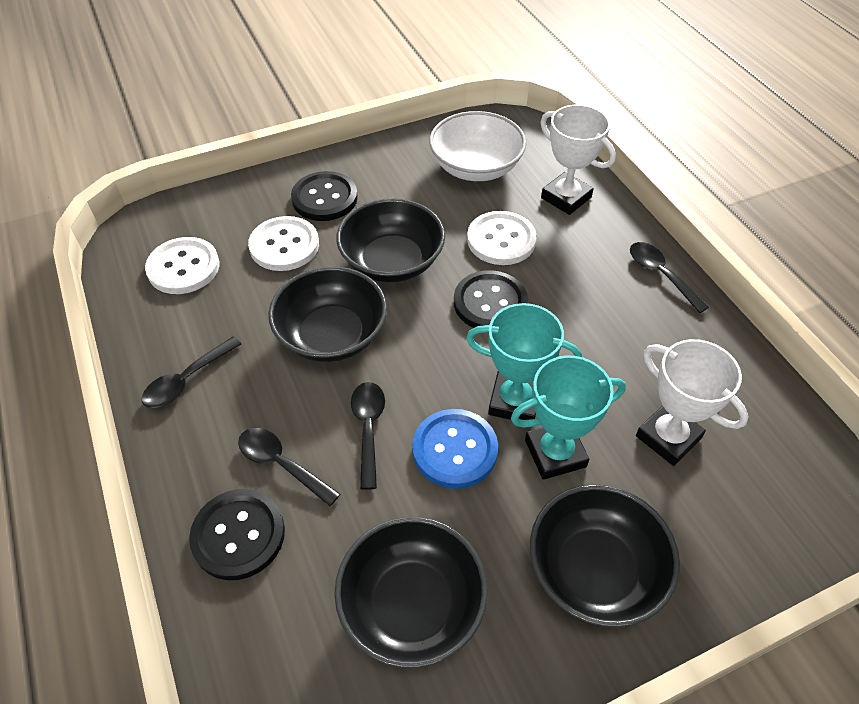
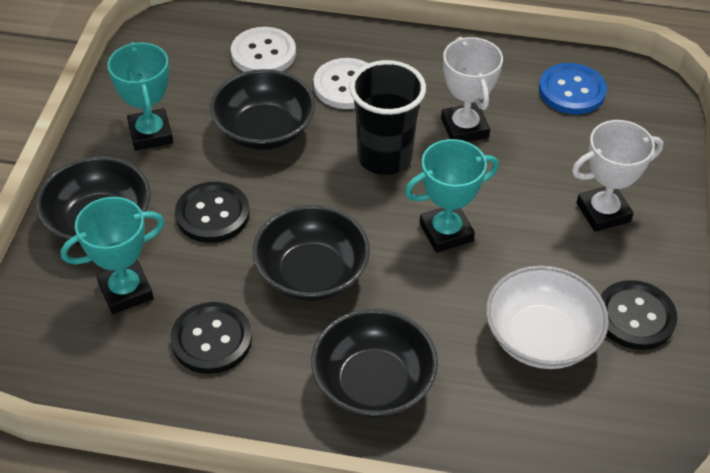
black cup: none = 0 -> [349,60,426,175] = 1
black spoon: [142,336,241,408] [238,428,340,506] [351,382,385,490] [630,242,709,313] = 4 -> none = 0
turquoise trophy: [466,303,582,420] [511,356,626,480] = 2 -> [61,197,165,314] [107,42,173,151] [405,139,499,253] = 3
white button: [145,237,219,294] [248,216,319,271] [467,211,537,265] = 3 -> [231,27,296,72] [313,58,368,109] = 2

